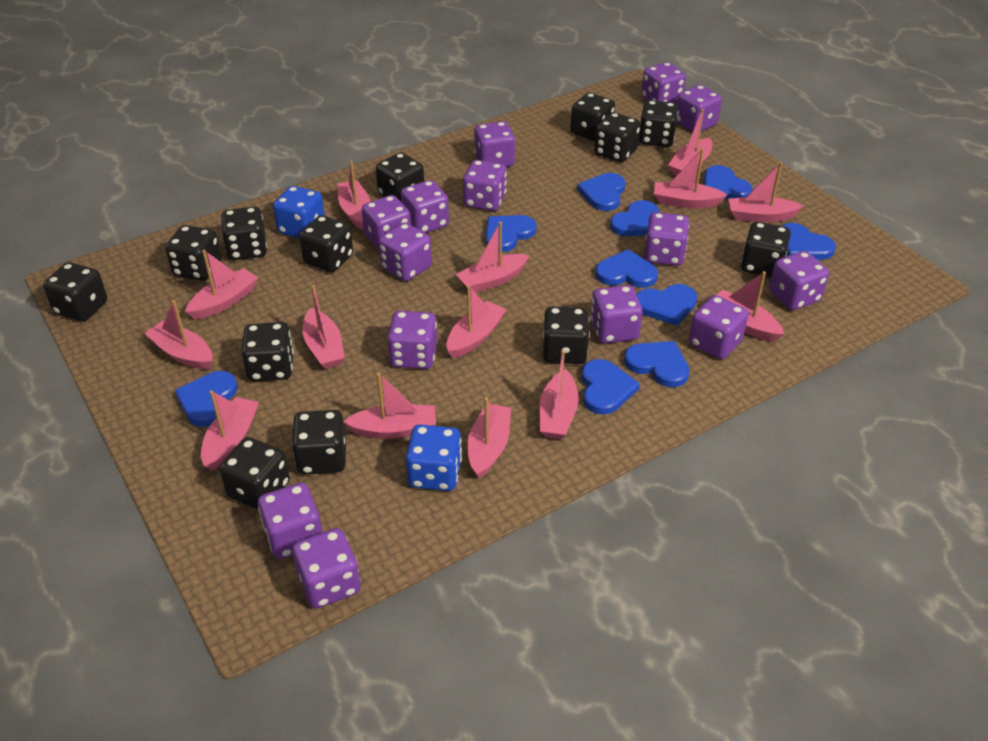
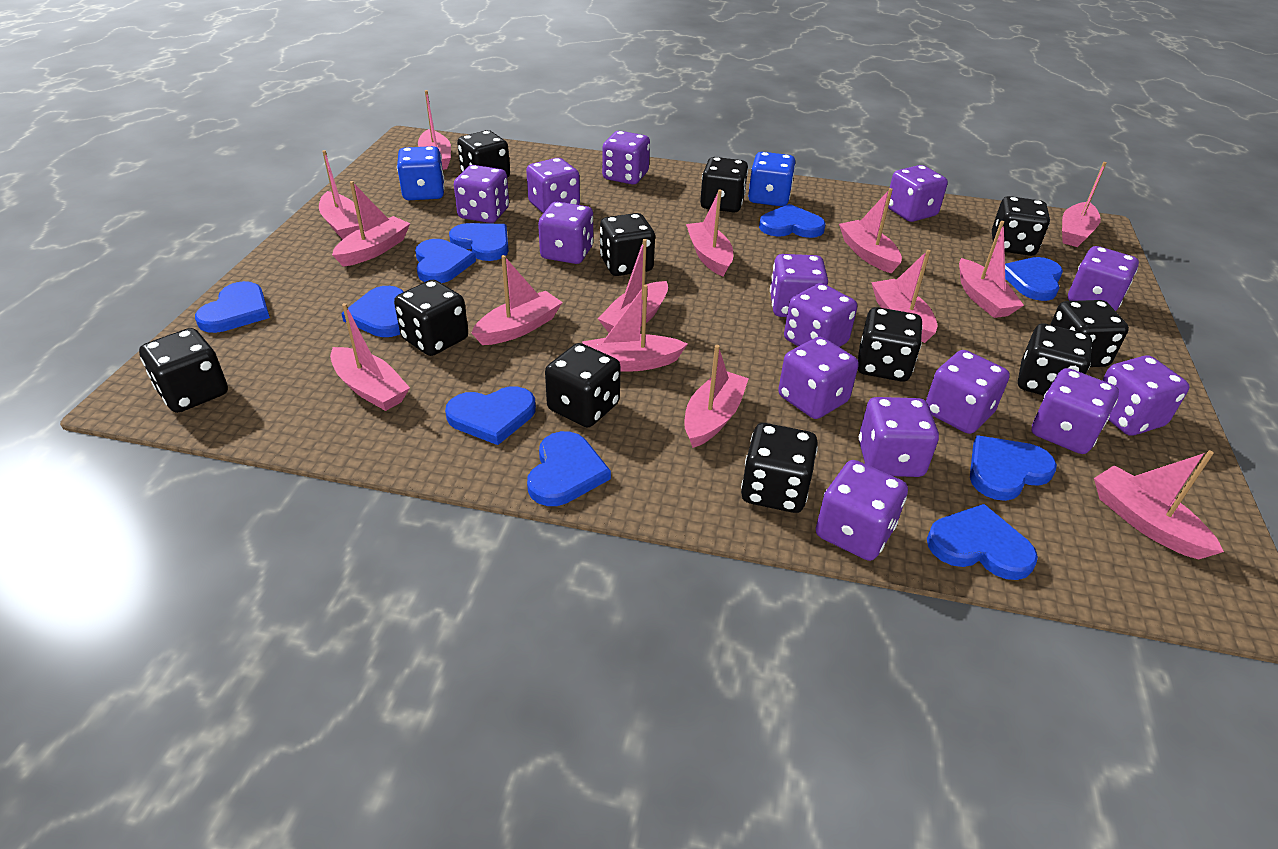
black dice: [43,262,107,322] [165,225,222,281] [219,437,290,510] [221,207,267,260] [241,322,293,381] [292,410,346,475] [299,215,353,273] [376,152,424,201] [543,307,590,364] [571,93,615,141] [595,112,640,162] [639,100,679,147] [741,222,791,277] = 13 -> [139,328,228,413] [394,280,468,356] [457,130,510,178] [545,343,621,427] [600,213,655,276] [700,157,748,212] [741,423,818,513] [858,307,923,382] [992,196,1050,256] [1018,324,1092,396] [1050,300,1129,367] = 11

